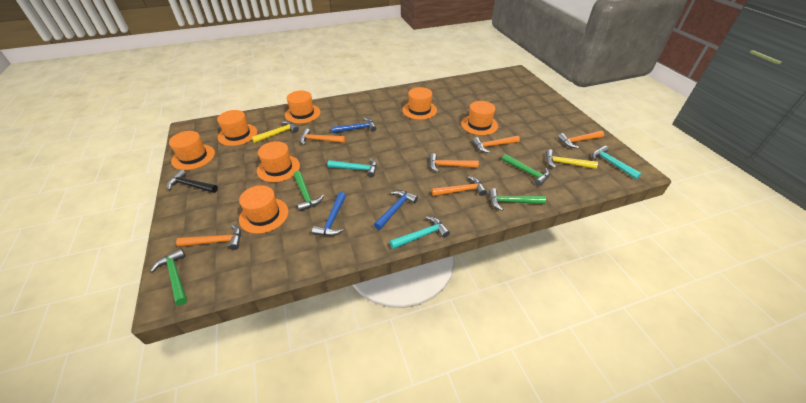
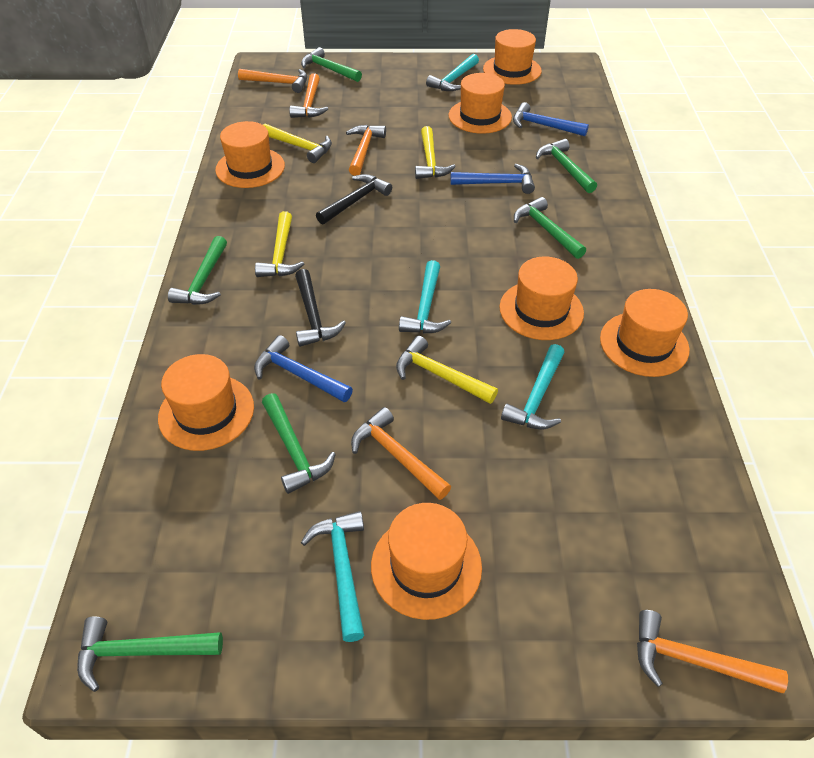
black hammer: [167,170,218,193] = 1 -> [295,269,346,347] [316,174,392,224] = 2
green hammer: [150,248,187,306] [294,171,324,211] [489,188,546,211] [502,154,550,186] = 4 -> [77,617,223,692] [168,236,227,305] [262,393,336,494] [301,47,362,82] [514,197,586,259] [536,139,597,193] = 6
orange hammer: [176,224,241,250] [300,128,345,145] [429,153,479,172] [432,176,487,197] [473,136,520,153] [558,131,604,148] = 6 -> [238,69,307,93] [289,73,328,118] [346,125,386,176] [351,407,451,500] [637,610,788,693] = 5
turquoise hammer: [328,158,377,178] [390,216,450,249] [592,146,642,179] = 3 -> [301,511,364,642] [399,260,451,334] [426,54,479,91] [501,344,565,430] = 4
yellow hammer: [252,121,299,143] [546,149,598,169] = 2 -> [255,211,304,277] [263,123,332,163] [396,336,498,404] [415,126,456,179] = 4

